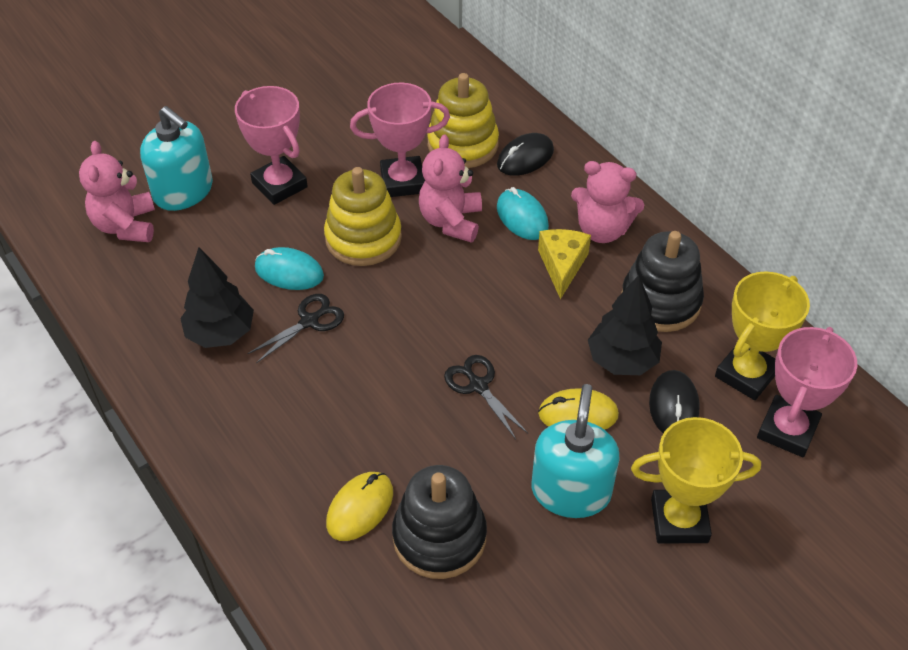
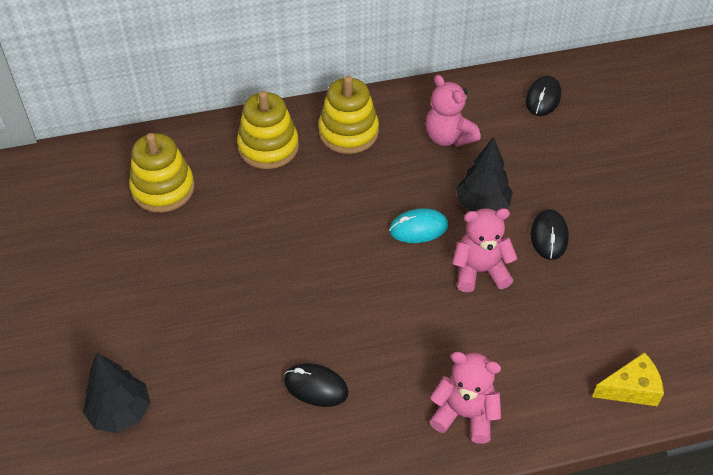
black mouse: [497,133,554,176] [649,370,700,433] = 2 -> [284,363,349,407] [526,76,561,116] [531,209,569,260] = 3
black scissors: [247,294,344,363] [444,355,528,439] = 2 -> none = 0
black stacking toy: [392,465,487,579] [621,231,704,332] = 2 -> none = 0
pink trophy: [235,86,308,205] [350,83,450,197] [757,327,857,457] = 3 -> none = 0
turquoise mouse: [255,247,324,290] [497,187,549,240] = 2 -> [389,208,448,243] = 1
turquoise soap dispenser: [140,106,213,211] [532,384,620,518] = 2 -> none = 0
yellow mouse: [326,472,393,541] [538,388,619,430] = 2 -> none = 0
yellow stacking toy: [324,167,402,266] [427,73,499,168] = 2 -> [129,133,195,213] [237,91,299,169] [318,76,379,154] = 3
yellow trophy: [631,417,761,543] [715,271,810,400] = 2 -> none = 0

